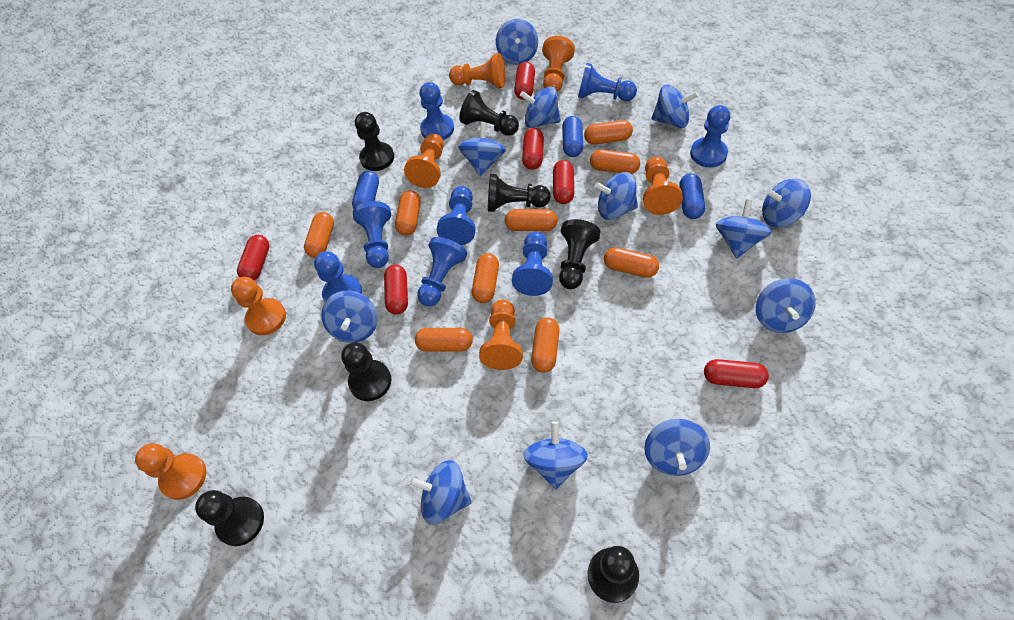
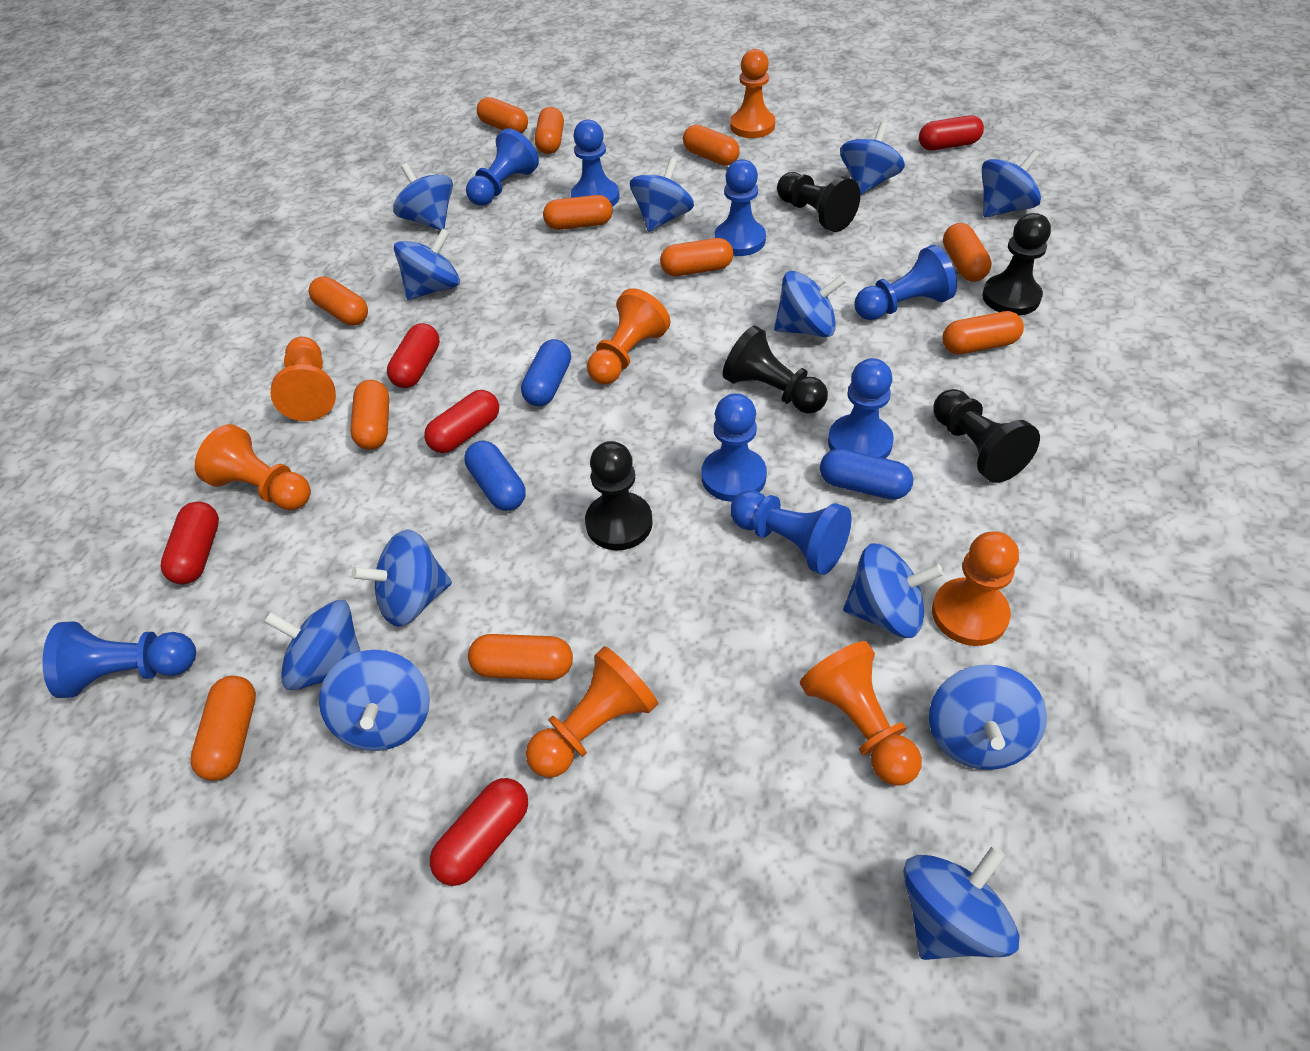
black pawn: [195,490,264,546] [341,342,391,401] [355,112,394,171] [459,90,519,136] [488,174,551,212] [559,219,600,289] [588,546,639,603] = 7 -> [585,441,653,550] [723,326,828,414] [777,172,860,232] [933,389,1040,483] [982,213,1051,315] = 5
orange capsule: [304,212,334,258] [395,190,421,236] [415,328,473,352] [472,253,499,303] [505,209,557,231] [531,317,559,373] [584,120,633,145] [590,149,640,174] [604,247,659,278] = 9 -> [190,676,256,781] [309,276,368,326] [350,380,389,450] [468,634,573,680] [477,97,528,133] [535,107,564,154] [543,195,613,230] [660,238,733,276] [683,125,740,166] [942,311,1024,354] [943,223,992,282] = 11
red capsule: [237,235,269,281] [384,265,408,315] [514,62,535,100] [522,128,544,170] [553,160,574,204] [704,359,769,388] = 6 -> [161,501,219,584] [387,323,440,388] [424,390,499,453] [430,778,528,886] [919,115,984,150] = 5

